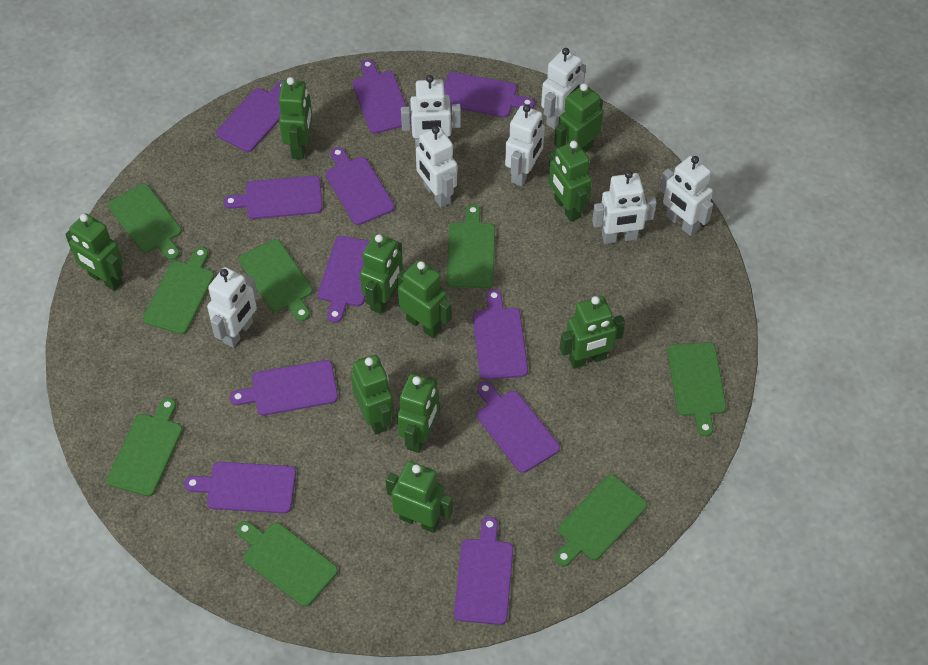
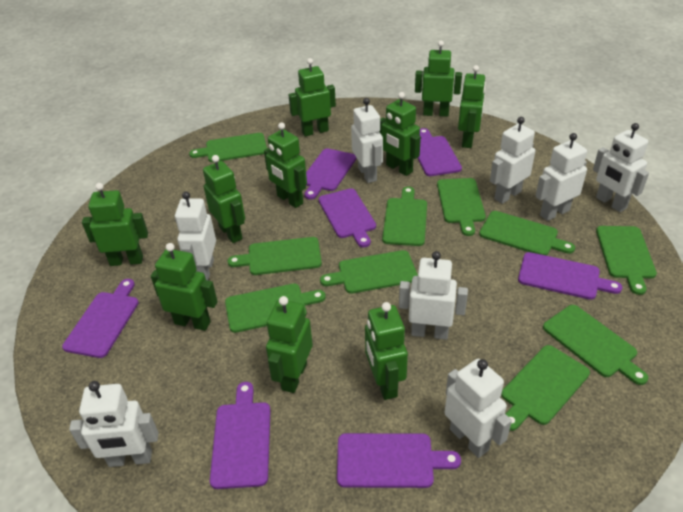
green cutting board: [107,398,183,497] [108,184,182,260] [143,247,214,334] [236,521,338,607] [239,239,313,321] [446,204,495,288] [555,475,647,566] [667,342,726,437] = 8 -> [189,133,267,162] [225,284,326,333] [227,237,322,275] [320,250,418,294] [382,186,427,246] [437,178,486,236] [479,211,575,256] [501,345,590,431] [543,305,648,385] [596,226,657,295] = 10
purple cutting board: [184,462,296,514] [216,80,284,152] [223,176,323,219] [230,360,338,416] [318,236,370,323] [326,147,395,225] [352,59,411,134] [444,72,535,117] [454,517,513,625] [473,289,528,380] [477,382,560,473] = 11 -> [62,279,139,358] [210,382,271,489] [305,148,357,200] [318,188,376,247] [337,433,461,488] [418,128,462,176] [518,252,622,300] = 7
white robot: [207,267,257,348] [401,75,461,148] [415,126,457,207] [505,104,545,186] [541,48,586,129] [592,170,657,244] [660,156,713,236] = 7 -> [69,381,158,467] [175,192,216,280] [351,98,383,183] [399,251,468,340] [445,359,512,458] [490,117,535,204] [536,133,587,221] [593,123,649,212] = 8

